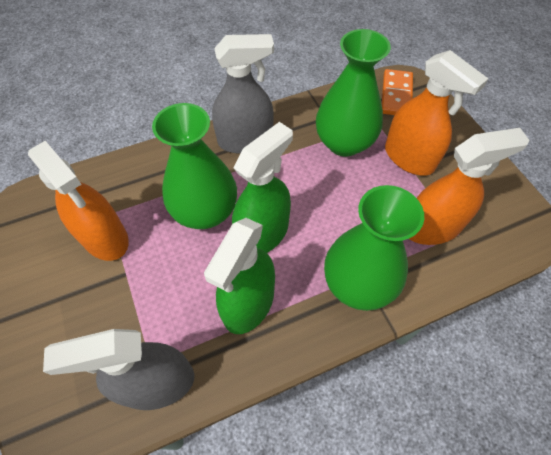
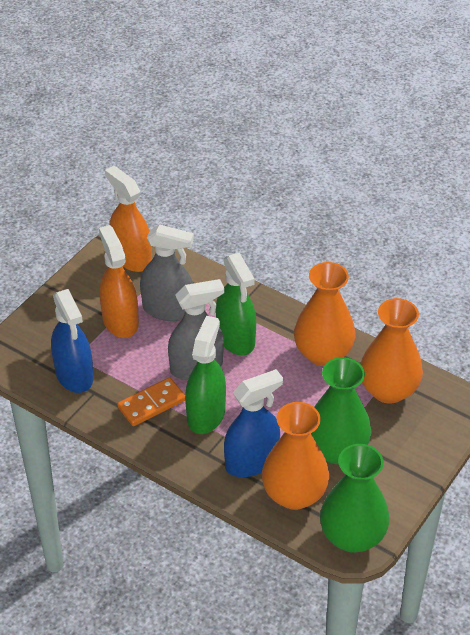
blue spray bottle: none = 0 -> [51,289,94,393] [224,369,283,477] = 2
green vase: [152,103,237,229] [316,29,391,157] [324,185,424,311] = 3 -> [311,357,372,464] [320,444,390,553] = 2
orange spray bottle: [28,141,129,261] [385,50,489,176] [409,128,530,245] = 3 -> [99,225,139,338] [105,166,152,272] = 2
orange vase: none = 0 -> [262,402,329,510] [294,262,356,366] [360,298,423,404] = 3

